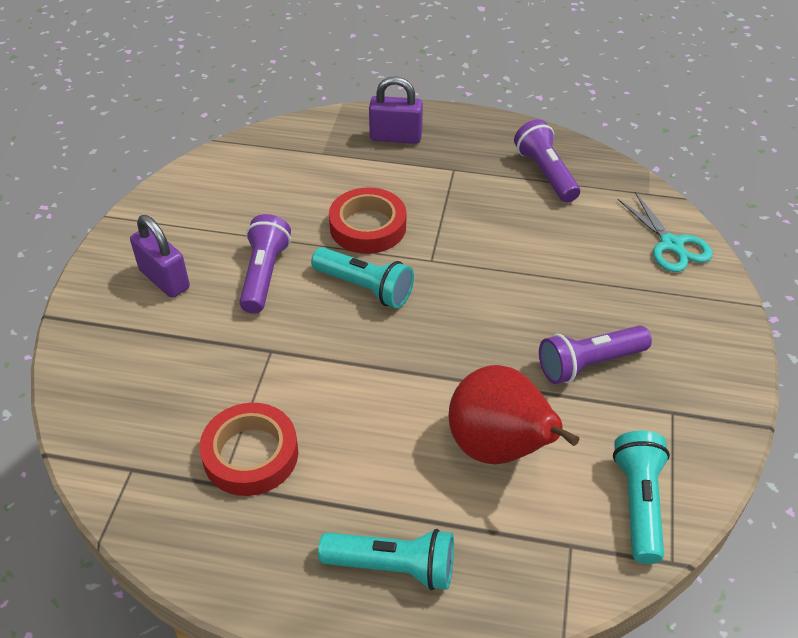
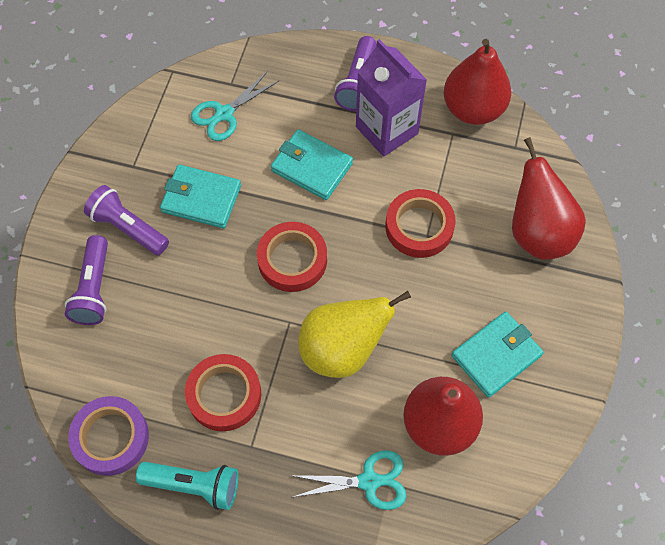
purple carton: none = 0 -> [356,39,427,157] = 1
purple padlock: [130,215,190,298] [369,76,423,144] = 2 -> none = 0
purple tape: none = 0 -> [68,396,149,476] = 1
red pear: [449,365,579,464] = 1 -> [403,377,483,456] [443,39,511,125] [512,137,586,260] = 3
red tape: [200,403,298,496] [329,187,406,254] = 2 -> [185,354,261,431] [257,222,327,292] [386,189,456,258] = 3
turquoise flashlight: [311,247,414,308] [318,529,454,591] [613,431,670,564] = 3 -> [136,462,238,510] = 1
turquoise scissors: [617,192,713,272] = 1 -> [191,71,279,141] [290,451,407,510] = 2
turquoise wallet: none = 0 -> [160,164,241,228] [271,129,353,200] [452,311,544,398] = 3
yellow pear: none = 0 -> [298,291,411,378] = 1

